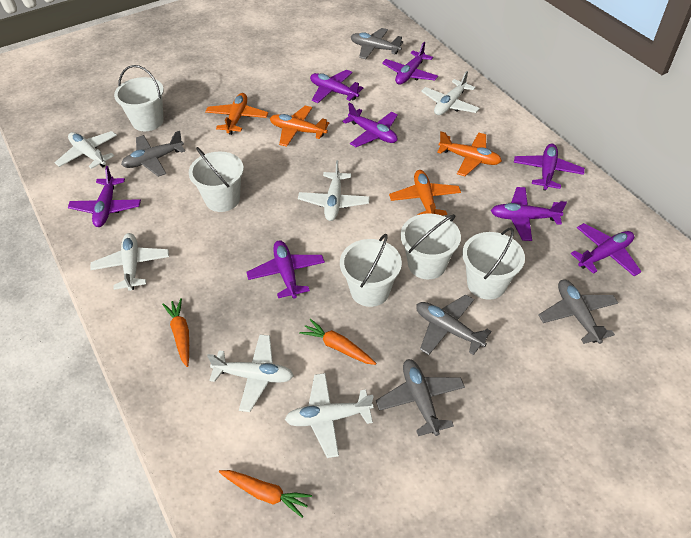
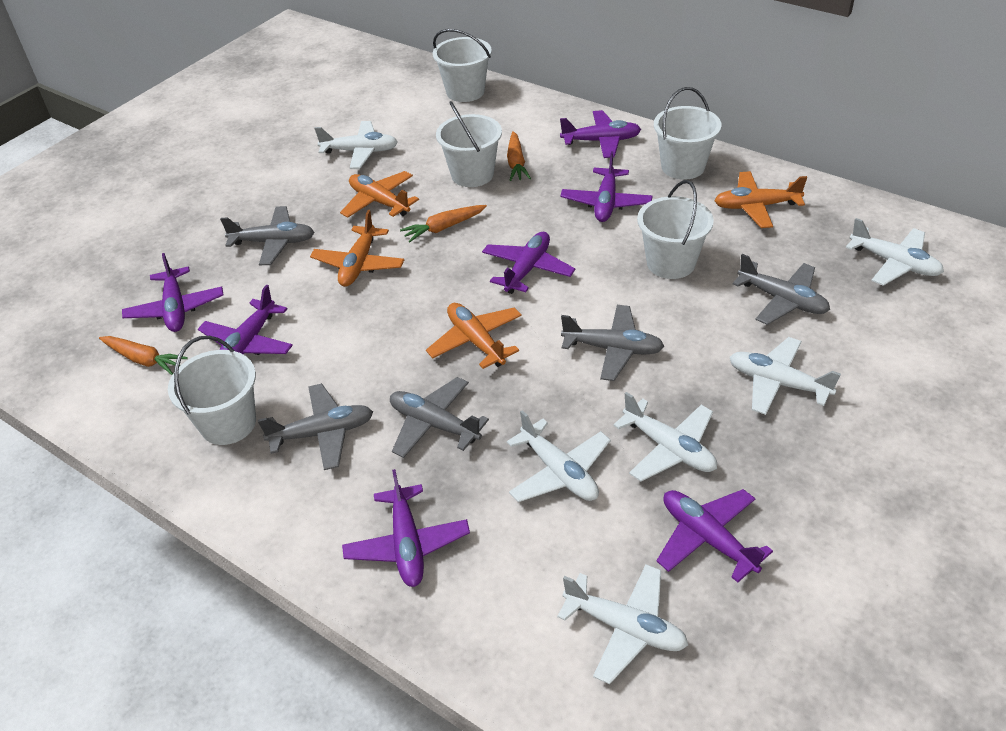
purple plane: [68,166,141,227] [246,240,325,299] [310,70,363,103] [342,103,398,147] [382,42,438,84] [491,187,567,241] [514,143,585,191] [571,223,642,276] = 8 -> [122,253,224,332] [198,285,293,355] [342,469,470,587] [482,232,575,294] [560,110,641,158] [560,151,652,222] [657,489,773,582] = 7

